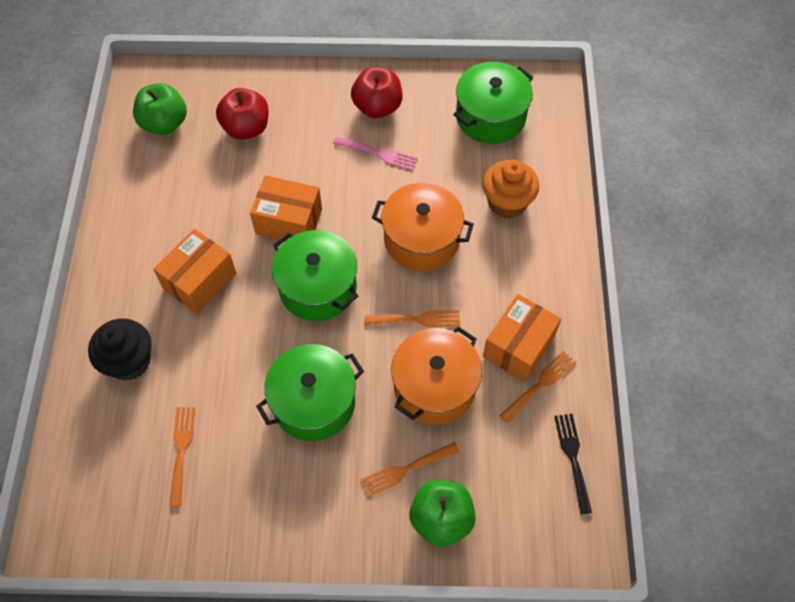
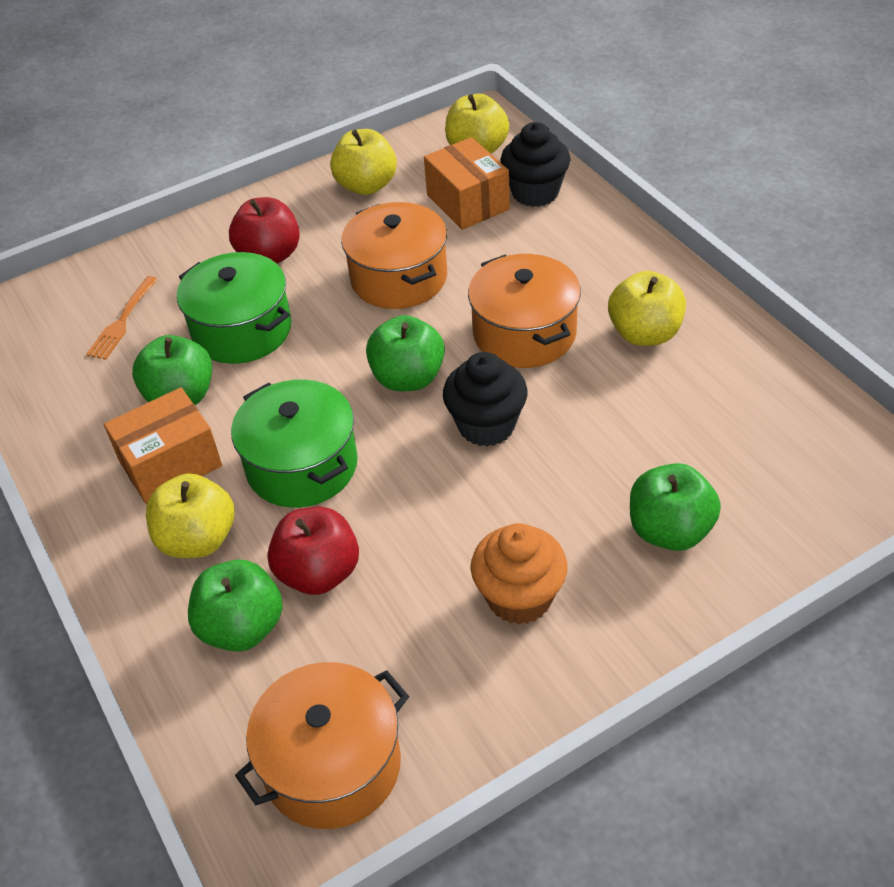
black cupcake: [88,319,152,381] = 1 -> [443,352,528,447] [500,122,570,207] = 2
black fork: [554,414,592,514] = 1 -> none = 0
green apple: [133,83,187,135] [410,480,476,547] = 2 -> [132,335,212,405] [188,560,283,652] [366,315,445,391] [630,463,721,551] = 4
green pot: [256,344,364,441] [272,230,358,321] [453,62,533,144] = 3 -> [177,252,292,364] [231,379,358,508] = 2
orange box: [153,229,236,314] [250,175,322,241] [483,294,561,382] = 3 -> [104,387,222,504] [424,137,510,230] = 2
orange fork: [169,407,195,507] [360,442,460,497] [365,310,460,327] [499,350,576,423] = 4 -> [86,276,158,360] = 1
orange pot: [372,182,474,271] [391,326,482,424] = 2 -> [235,662,409,829] [341,202,447,309] [468,254,581,368] = 3
pink fork: [333,136,418,170] = 1 -> none = 0
yellow apple: none = 0 -> [146,473,235,558] [330,129,397,195] [445,94,509,154] [608,271,686,346] = 4

